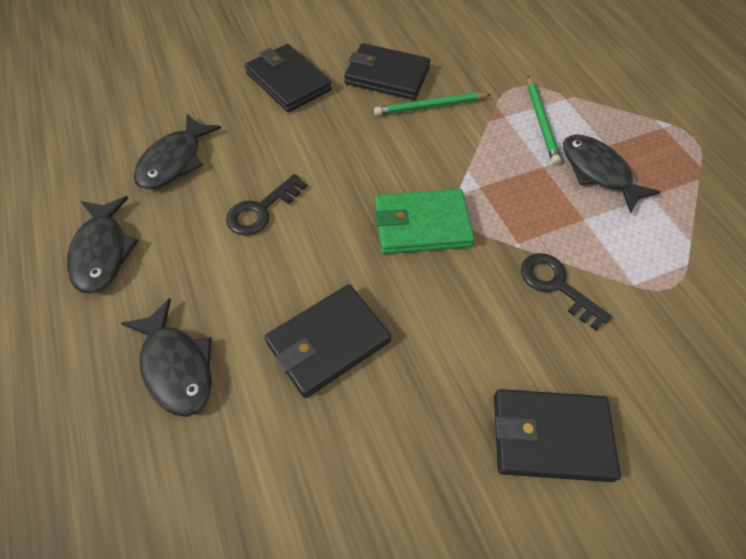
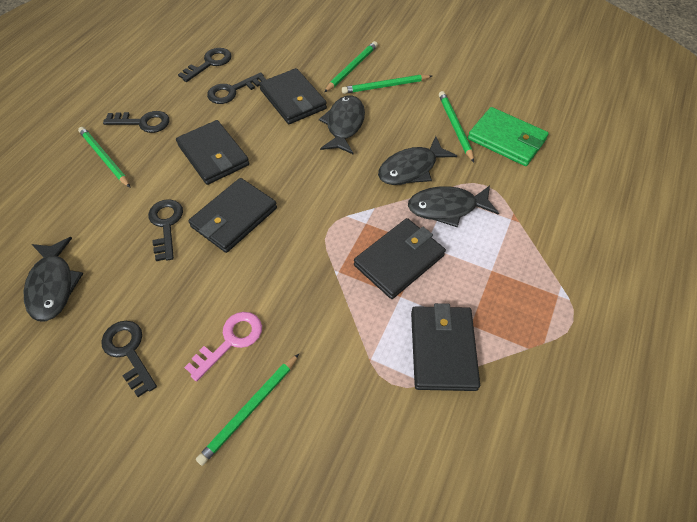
black key: [226,174,307,236] [521,253,612,331] = 2 -> [101,321,157,397] [103,111,169,133] [148,199,183,261] [178,48,232,82] [207,72,267,104] = 5
black wallet: [245,44,332,112] [264,284,391,398] [344,43,430,100] [494,389,621,482] = 4 -> [176,120,249,185] [188,178,277,253] [259,68,327,124] [354,218,446,299] [411,303,480,391] = 5
green pencil: [374,93,491,116] [528,76,561,165] = 2 -> [78,127,131,188] [196,354,299,466] [324,41,378,92] [342,75,432,94] [439,91,474,162] = 5
pink key: none = 0 -> [184,312,262,381] = 1

